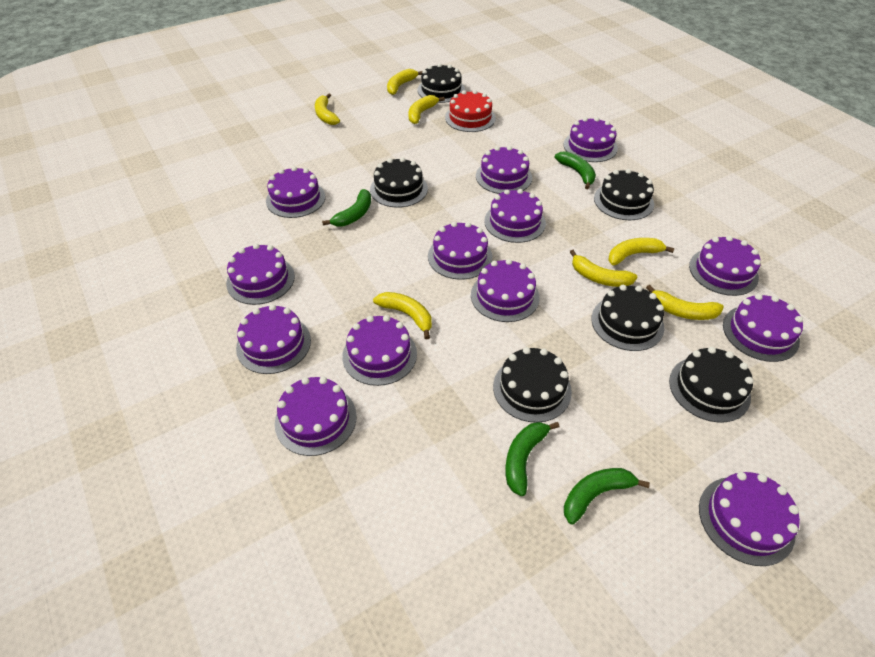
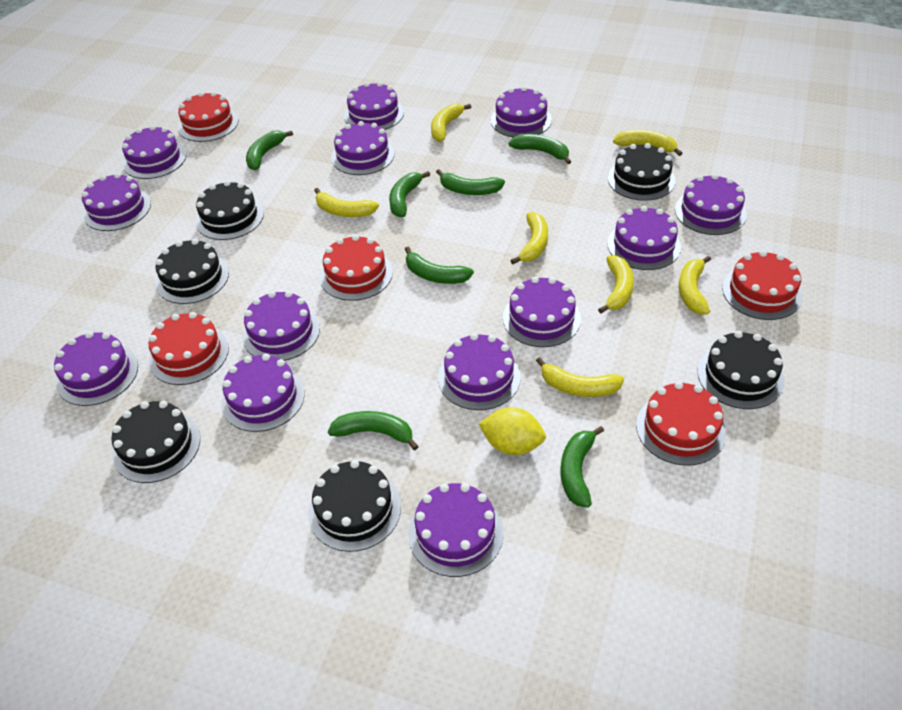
green banana: [322,189,371,227] [505,422,559,496] [555,151,596,189] [564,468,650,525] = 4 -> [246,131,293,170] [328,411,419,450] [389,171,430,217] [405,247,474,284] [436,169,505,195] [508,134,571,164] [561,426,604,508] = 7
red cake: [445,90,496,132] = 1 -> [149,312,229,385] [178,92,238,142] [320,235,393,301] [636,381,726,466] [722,250,802,320] = 5
yellow lemon: none = 0 -> [479,407,546,455] = 1

